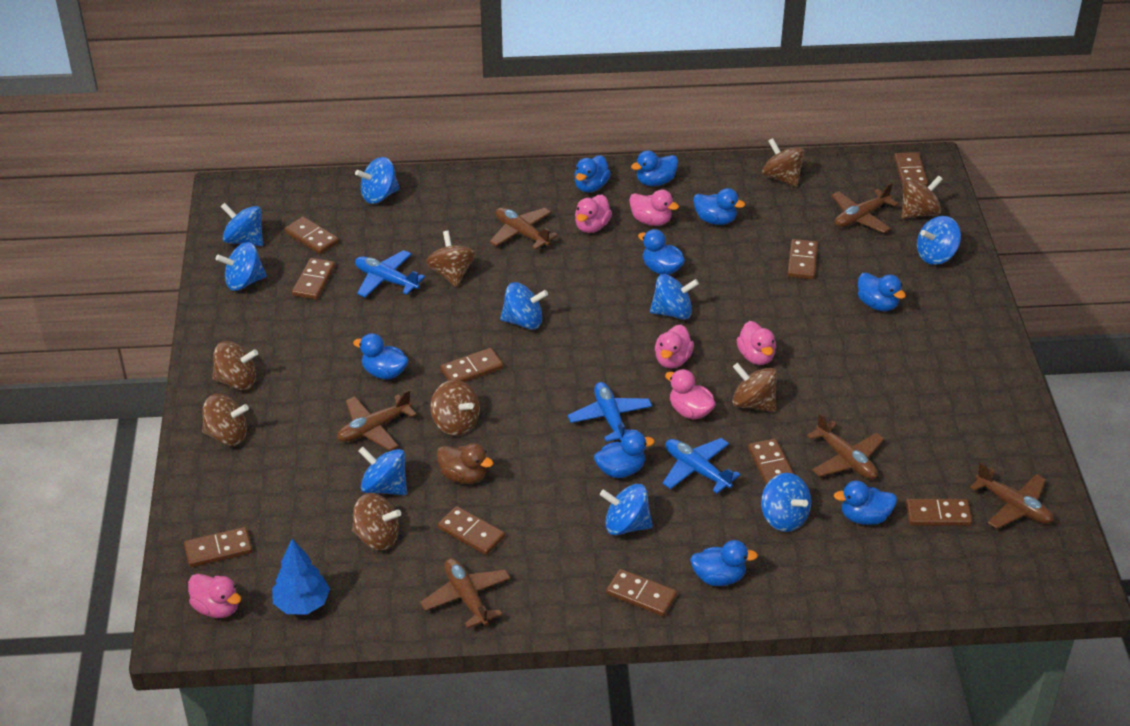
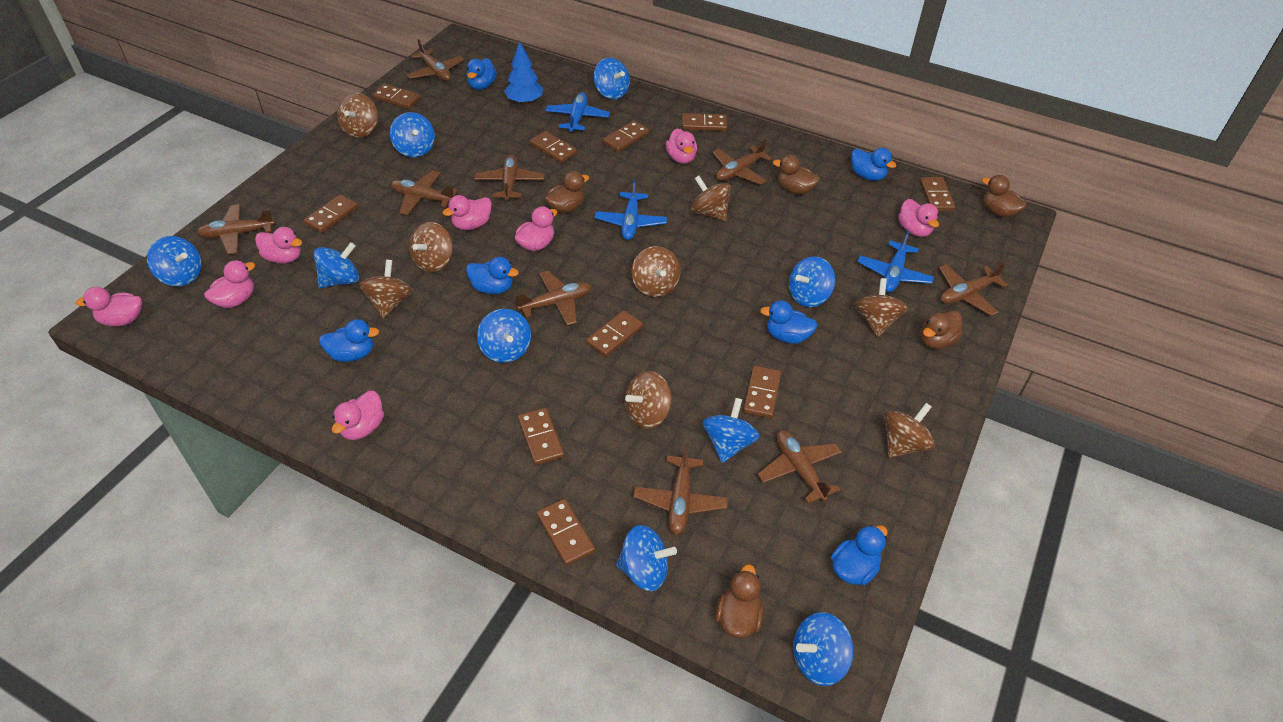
blue duck: [353,333,408,379] [574,155,611,192] [594,431,655,478] [631,150,678,186] [638,229,685,275] [690,540,758,586] [693,188,745,225] [834,481,897,525] [858,273,906,311] = 9 -> [319,319,379,362] [466,58,497,90] [466,257,519,294] [760,301,817,344] [831,525,888,585] [851,148,897,181] = 6
brown duck: [436,443,494,484] = 1 -> [545,171,589,213] [715,565,764,638] [773,154,820,194] [921,311,963,349] [982,175,1027,218] = 5
brown plane: [337,390,417,451] [420,558,511,628] [490,207,558,250] [807,413,884,479] [832,182,899,233] [970,462,1054,529] = 6 -> [197,204,275,254] [391,171,458,215] [406,39,464,81] [474,155,544,201] [515,271,592,326] [633,444,728,535] [712,139,772,185] [757,430,842,503] [939,262,1008,316] = 9
pink duck: [188,574,241,618] [575,194,612,233] [629,189,679,226] [655,325,694,368] [665,369,716,419] [736,321,776,365] = 6 -> [76,287,142,326] [204,260,255,308] [255,227,302,264] [332,391,384,440] [442,195,492,230] [515,206,557,251] [666,128,697,164] [898,199,939,237] = 8

